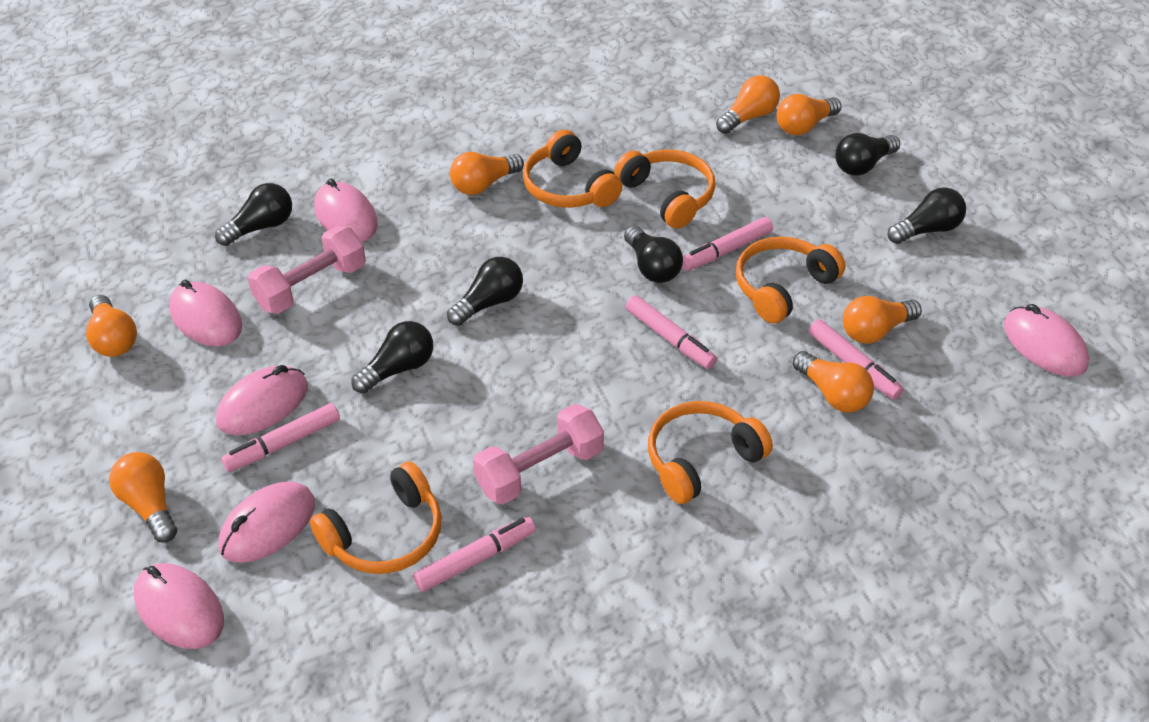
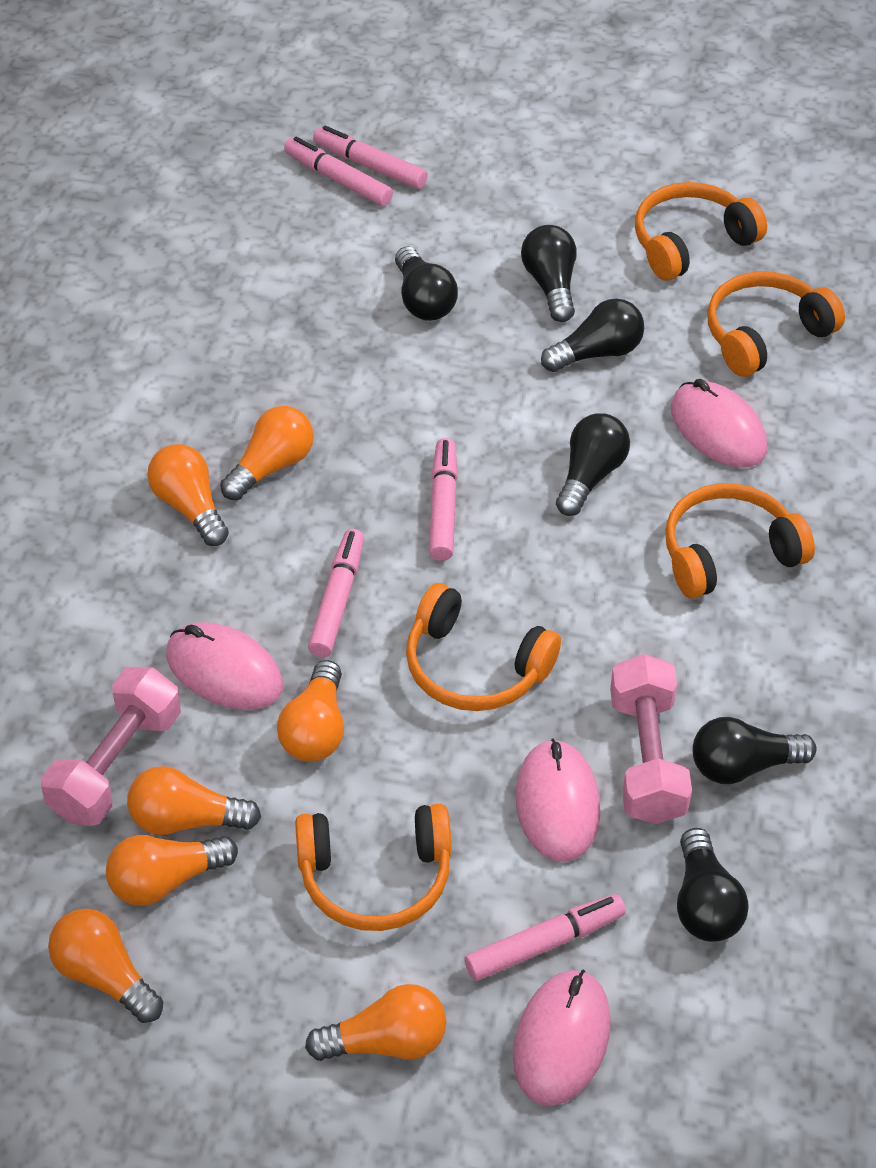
pink mouse: [134,563,224,649] [169,280,242,347] [216,365,308,435] [219,481,315,563] [314,178,378,242] [1004,304,1089,376] = 6 -> [166,622,283,710] [513,970,611,1106] [516,738,600,862] [671,379,767,468] = 4

